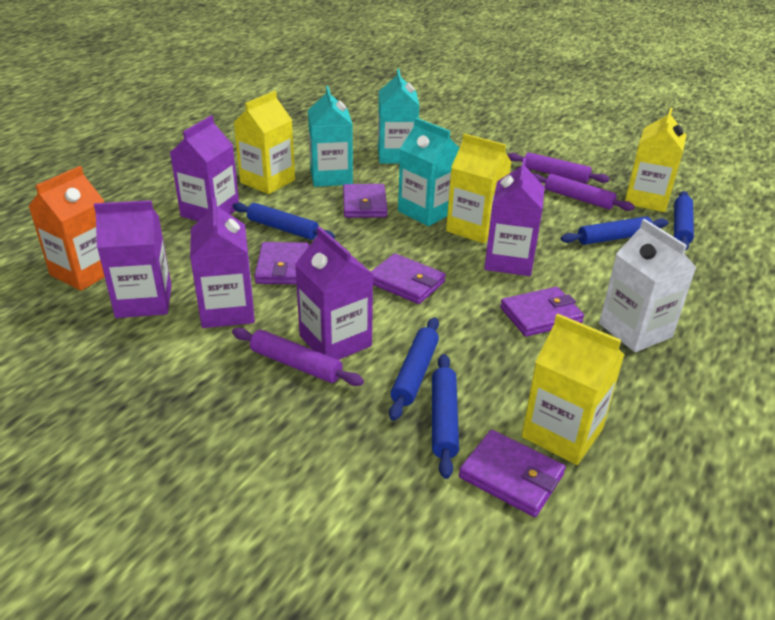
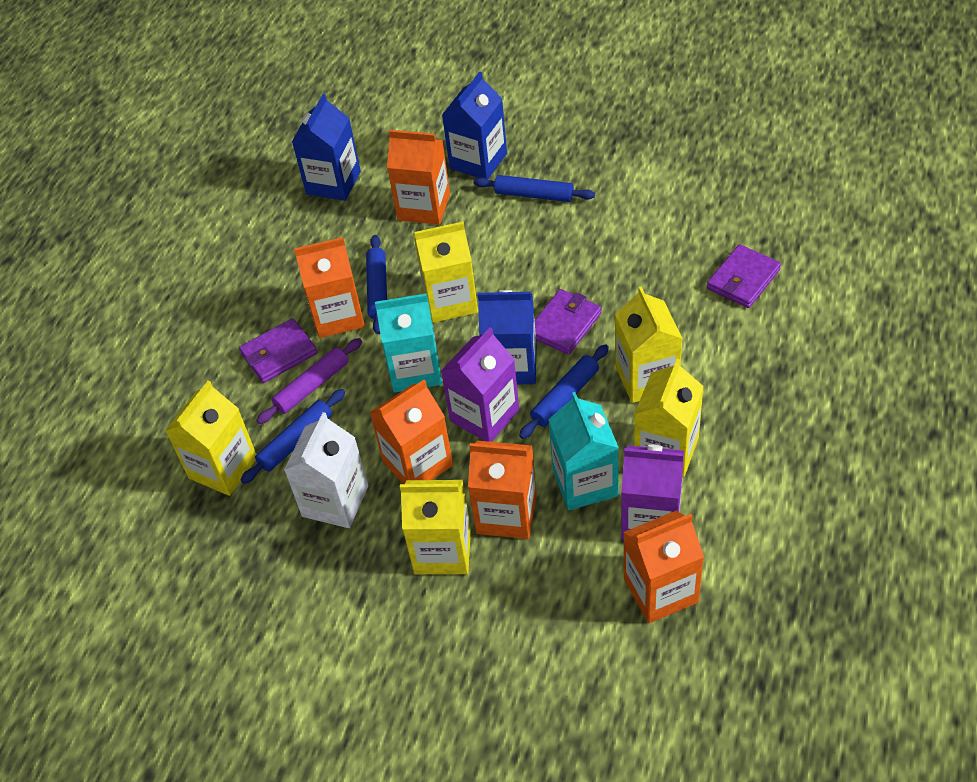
blue carton: none = 0 -> [292,94,361,201] [442,72,507,179] [478,290,537,384] = 3
blue rolling pin: [233,202,335,240] [389,317,439,421] [432,354,459,479] [561,216,668,245] [674,191,694,251] = 5 -> [240,389,345,484] [366,235,387,334] [474,175,595,202] [519,344,609,439] = 4
orange carton: [28,166,105,291] = 1 -> [294,237,365,338] [370,380,453,484] [387,130,450,225] [468,441,537,539] [624,511,704,623] = 5
purple carton: [94,200,172,318] [170,115,239,221] [190,198,255,328] [295,227,374,360] [484,158,545,276] = 5 -> [441,327,519,442] [621,445,684,540] = 2
purple rolling pin: [232,328,364,386] [507,152,610,183] [532,173,635,211] = 3 -> [256,338,362,424] = 1
purple wallet: [254,242,309,284] [343,184,388,218] [371,253,446,304] [459,430,566,517] [500,287,584,337] = 5 -> [239,318,317,383] [535,289,601,355] [707,244,781,308] = 3
turquoise carton: [308,86,353,187] [378,69,419,164] [398,118,459,226] = 3 -> [375,293,442,393] [548,392,619,510] = 2
yellow carton: [234,91,295,194] [446,133,512,244] [522,314,624,465] [625,107,687,212] = 4 -> [165,380,256,496] [400,480,471,574] [414,222,478,323] [615,286,683,403] [634,359,704,477] = 5

